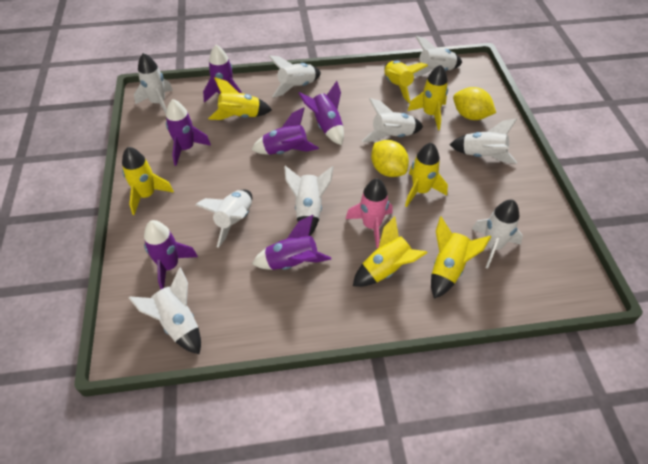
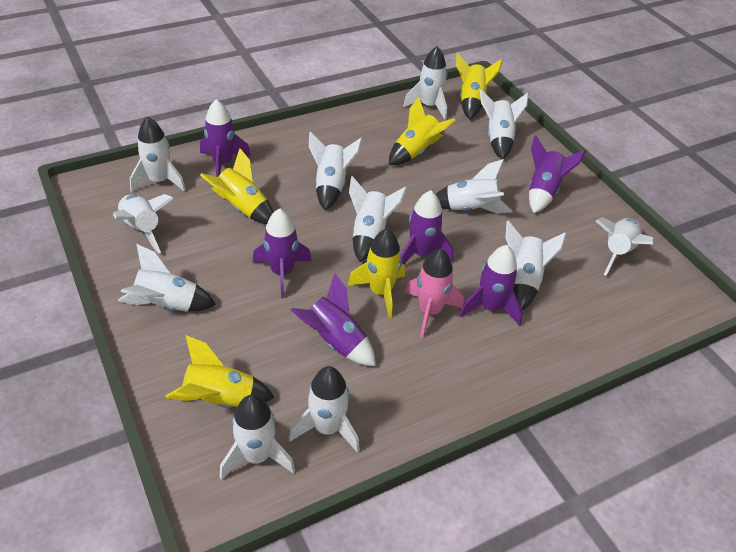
white rocket: [129,267,201,354] [134,53,173,114] [195,189,252,248] [268,55,321,97] [284,166,333,236] [362,98,423,142] [413,36,462,77] [450,118,517,164] [472,200,523,269] = 9 -> [113,194,174,254] [118,244,216,312] [130,117,186,192] [220,395,295,480] [289,366,360,453] [309,131,363,211] [349,176,407,262] [403,46,447,120] [436,159,513,213] [480,89,529,159] [505,220,567,310] [596,217,653,276] = 12
yellow lemon: [371,140,409,177] [453,87,496,120] = 2 -> none = 0
yellow rocket: [122,147,174,215] [208,77,272,120] [353,216,428,287] [384,61,428,103] [405,142,448,207] [408,65,448,130] [431,216,491,299] = 7 -> [165,335,275,408] [200,148,274,224] [348,229,405,318] [389,97,455,165] [456,53,503,120] = 5

